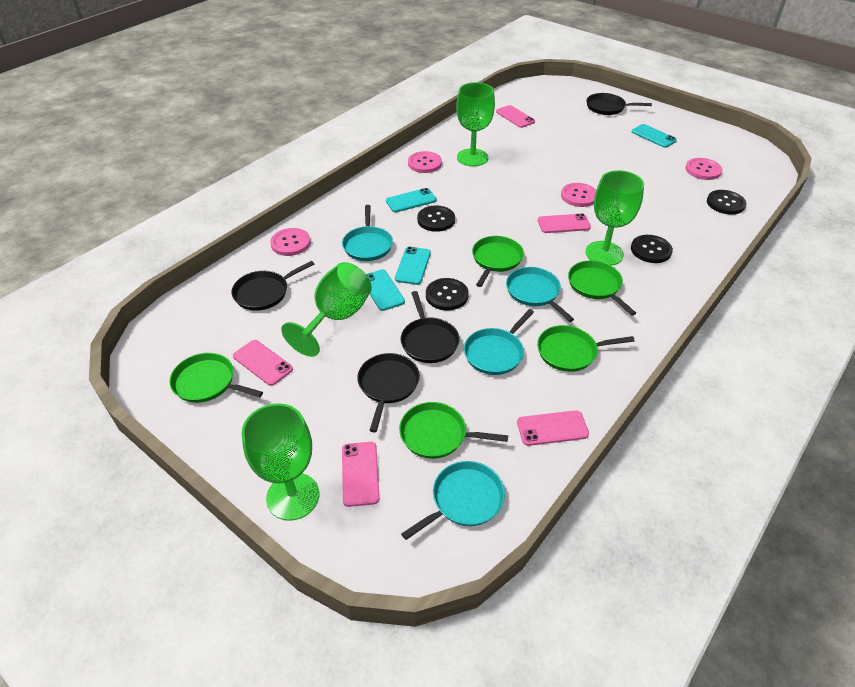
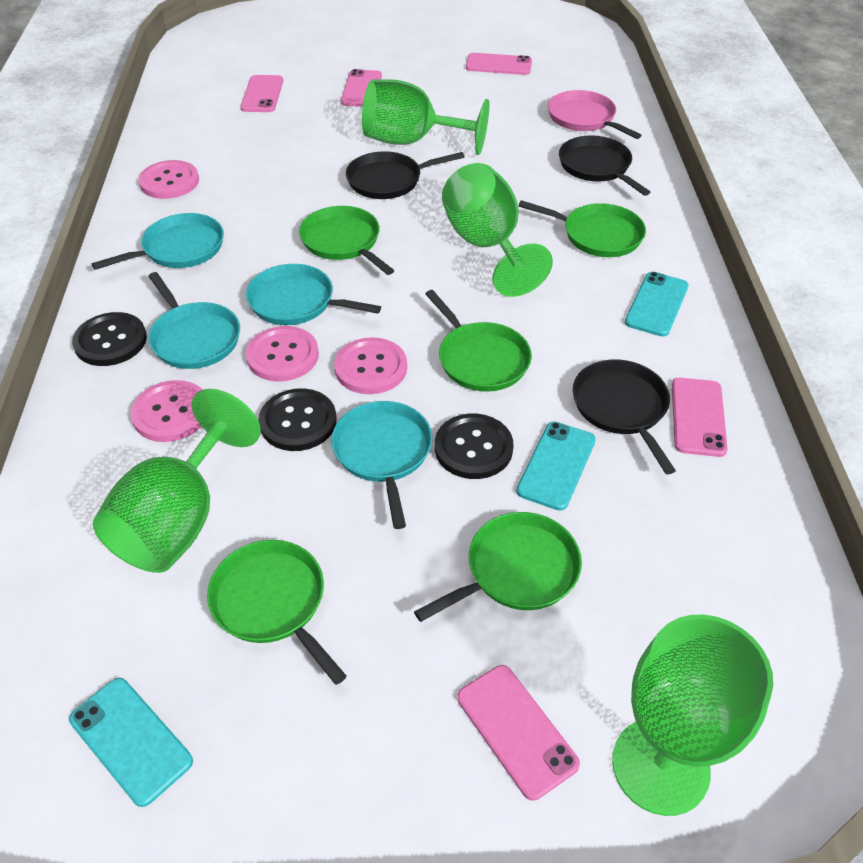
black button: [417,205,455,232] [426,278,469,310] [631,235,673,263] [707,190,746,215] = 4 -> [72,312,147,366] [259,388,337,451] [435,414,514,479] = 3
black pan: [232,261,314,311] [357,353,420,432] [401,291,460,363] [586,93,652,115] = 4 -> [346,151,464,199] [559,136,650,196] [573,359,676,474] = 3
pink pan: none = 0 -> [548,90,642,139] = 1
turquoise phone: [366,270,405,311] [386,188,437,212] [395,247,431,285] [631,124,677,148] = 4 -> [69,678,193,807] [516,422,596,511] [625,272,689,337] = 3

